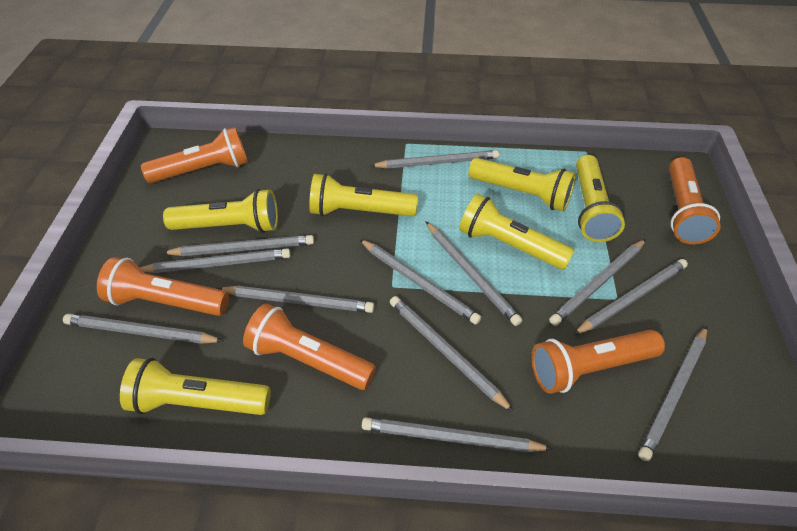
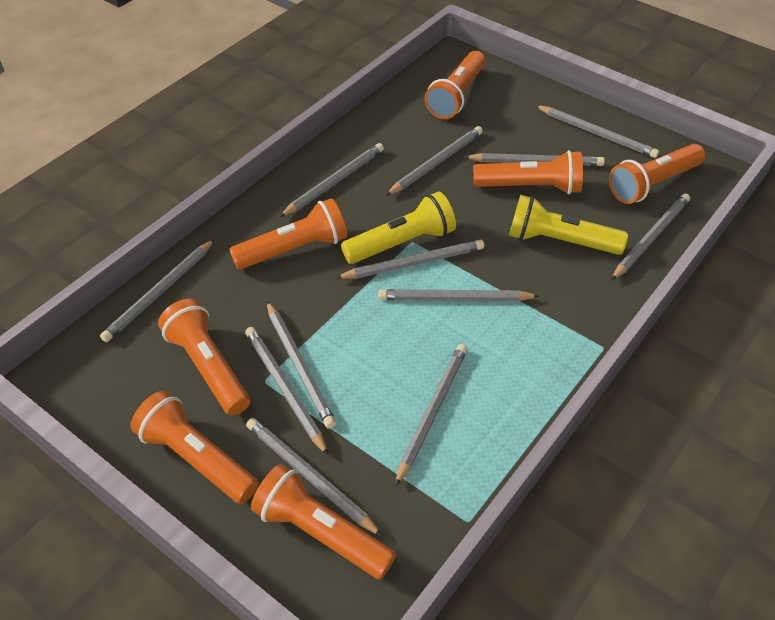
orange flashlight: [97,257,229,316] [141,127,248,183] [243,304,376,390] [531,330,665,394] [669,157,721,244] = 5 -> [131,391,258,504] [158,299,250,416] [229,198,347,270] [251,464,396,579] [425,51,486,119] [473,150,583,194] [609,144,705,204] = 7
yellow flashlight: [120,358,271,415] [163,189,278,233] [309,173,418,216] [459,194,575,270] [468,158,576,211] [576,155,625,242] = 6 -> [341,192,456,264] [509,195,628,255] = 2

